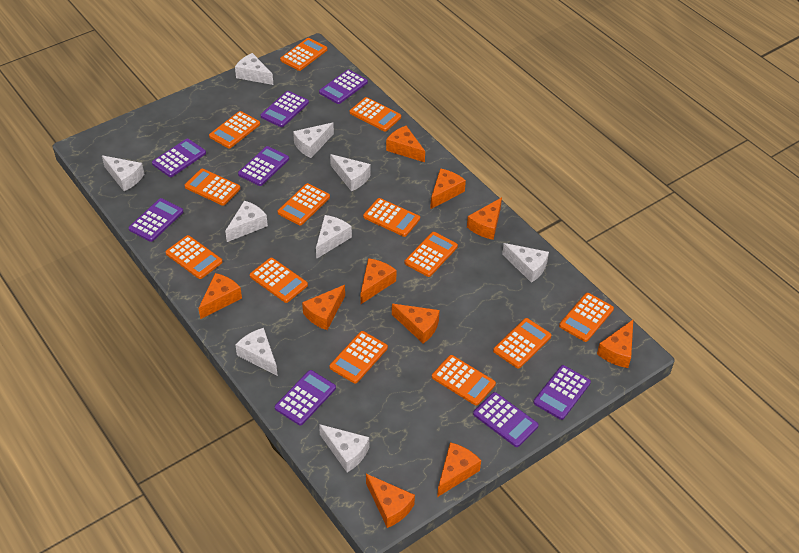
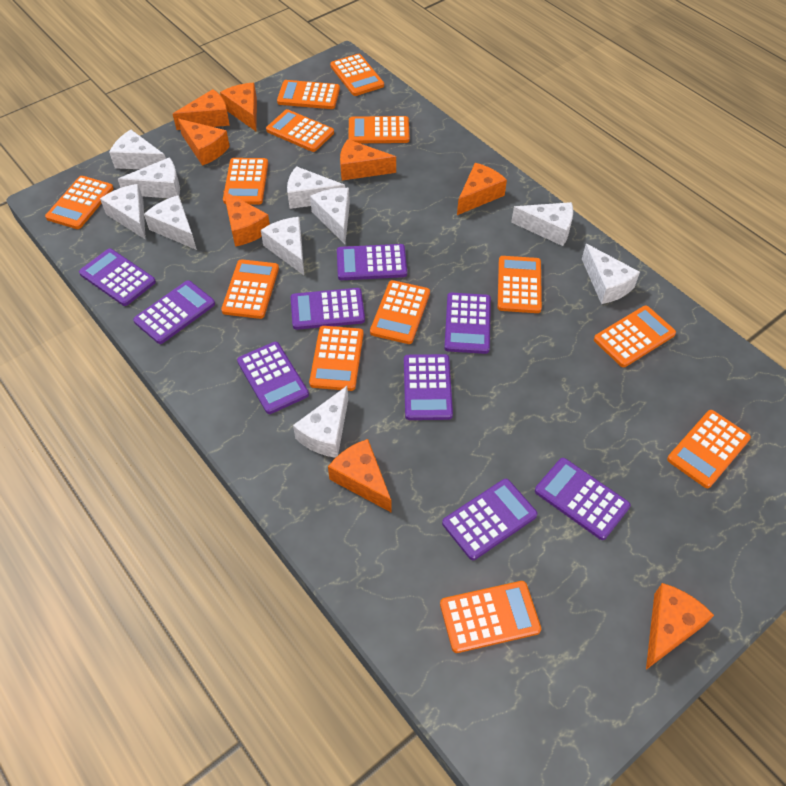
orange cheese: [198,273,242,319] [302,285,345,330] [361,258,396,304] [366,474,415,528] [386,126,425,162] [392,304,440,343] [430,168,466,209] [437,442,481,497] [467,197,502,240] [597,320,633,368] = 10 -> [173,89,230,130] [178,119,230,166] [220,83,257,131] [224,191,270,247] [328,439,392,513] [340,139,396,180] [457,163,507,215] [646,583,714,670] = 8
purple calculator: [128,198,183,242] [152,139,206,177] [238,146,289,186] [261,91,309,127] [275,370,336,426] [319,69,368,104] [473,392,538,447] [533,365,591,420] = 8 -> [79,249,156,306] [133,280,215,344] [237,342,309,414] [291,288,365,330] [337,244,407,280] [404,354,453,420] [442,479,538,560] [444,293,491,354] [535,458,631,540] = 9
white cheese: [102,155,144,191] [225,201,268,242] [235,53,273,85] [235,328,278,376] [293,122,334,158] [316,215,352,259] [319,424,369,472] [330,154,371,191] [502,243,549,283] = 9 -> [100,184,146,240] [109,130,166,169] [118,157,180,198] [144,195,197,250] [261,217,304,275] [287,166,345,209] [293,386,348,458] [310,188,350,244] [511,202,573,246] [582,244,640,304] = 10

